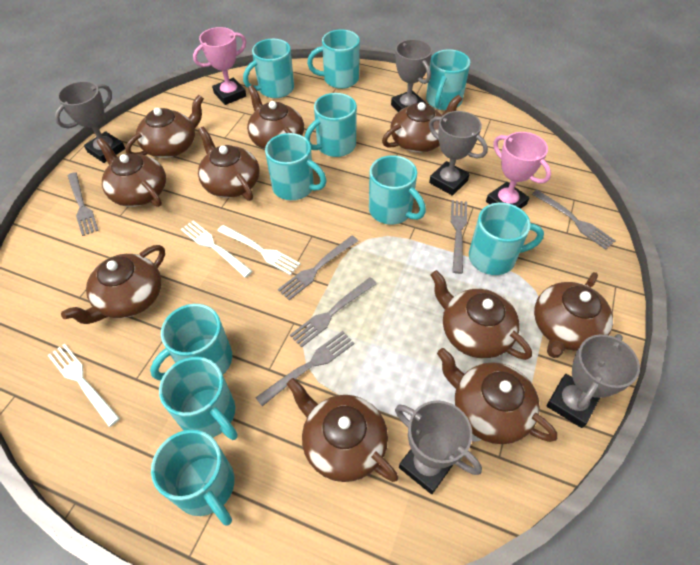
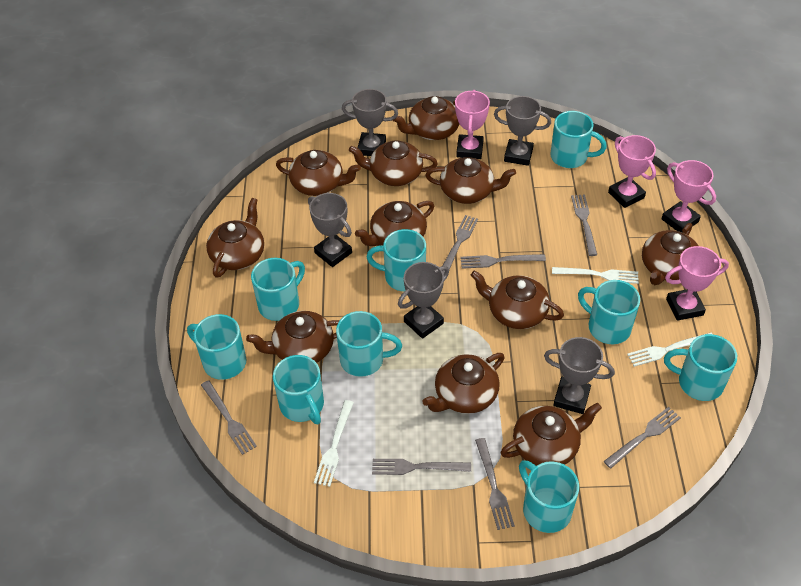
brown teapot: [61,245,165,324] [97,138,166,207] [125,95,204,158] [198,127,260,201] [247,85,304,149] [287,378,398,482] [382,95,462,152] [431,270,532,360] [437,348,558,444] [534,272,613,358] = 10 -> [206,198,264,278] [246,311,340,363] [276,150,361,196] [349,140,438,186] [355,201,434,246] [393,96,459,140] [422,353,505,414] [425,157,516,204] [471,270,564,329] [501,403,602,466] [642,223,698,285] = 11
grey fork: [68,172,99,236] [255,331,354,406] [278,236,358,300] [290,277,377,348] [451,200,467,274] [532,190,616,250] = 6 -> [201,380,257,455] [372,459,471,475] [442,215,478,274] [460,254,546,269] [475,438,515,530] [571,194,597,256] [604,407,681,469] = 7
pink trophy: [193,27,247,105] [486,132,551,209] = 2 -> [455,90,490,159] [608,135,656,208] [661,160,716,233] [665,246,729,321] = 4
turquoise mug: [150,304,232,380] [151,430,235,525] [159,357,238,440] [243,39,294,98] [265,133,327,200] [305,93,357,157] [307,29,360,89] [369,155,426,225] [426,49,470,110] [469,202,544,275] = 10 -> [187,314,246,380] [251,258,305,321] [273,355,324,424] [336,311,402,377] [367,229,426,291] [519,460,579,533] [550,111,607,168] [578,280,640,344] [664,334,737,401] = 9

